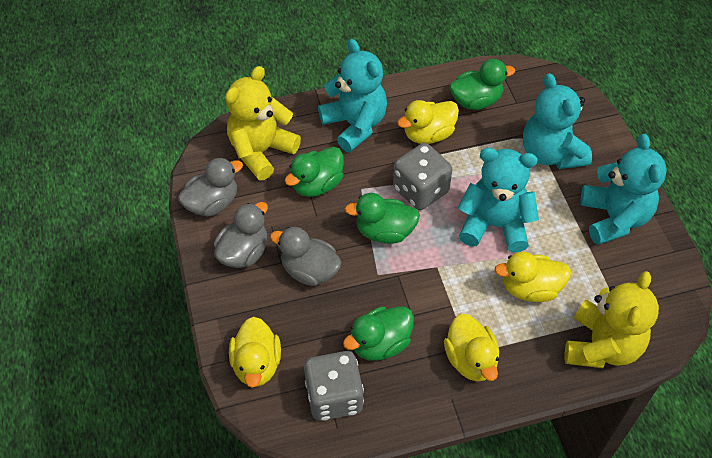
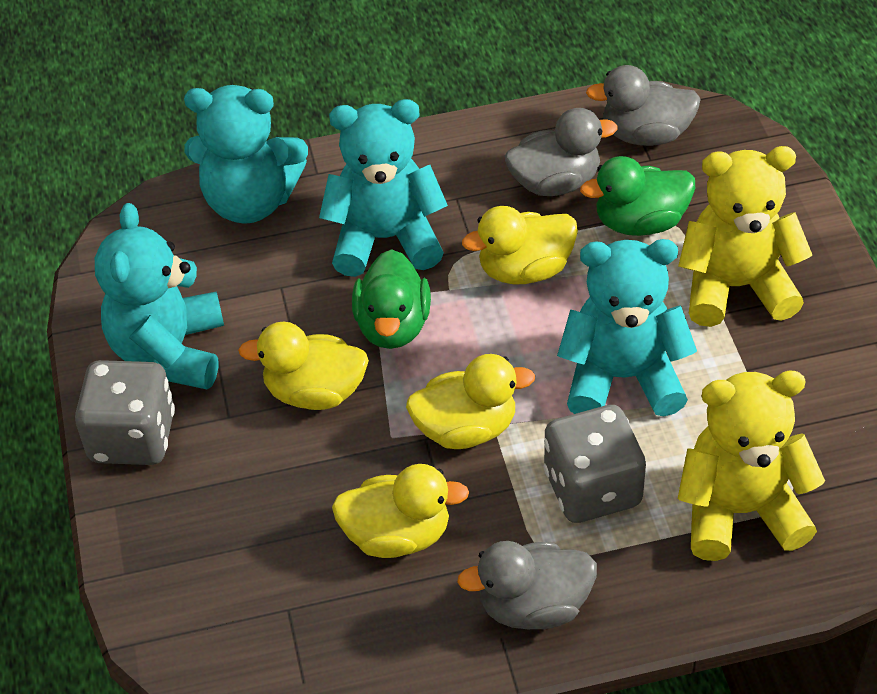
green duck: [285,147,344,197] [343,306,414,361] [345,193,420,244] [450,59,515,110] = 4 -> [352,249,431,349] [580,156,695,236] = 2

